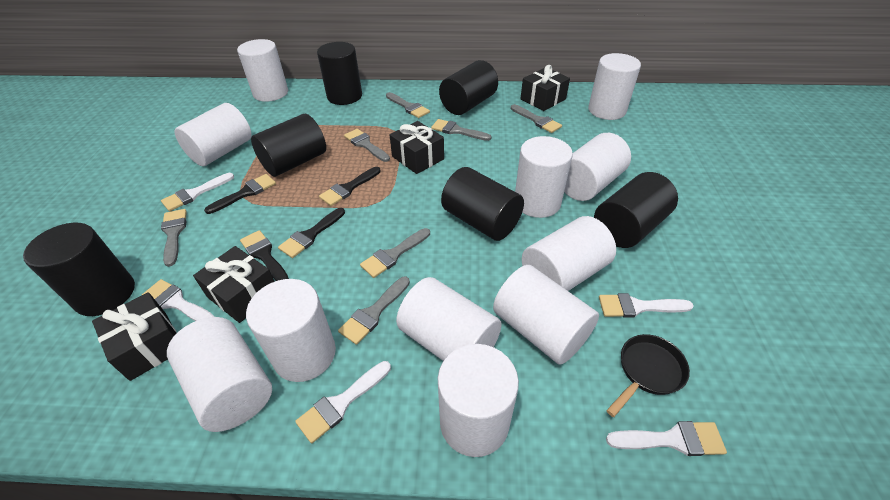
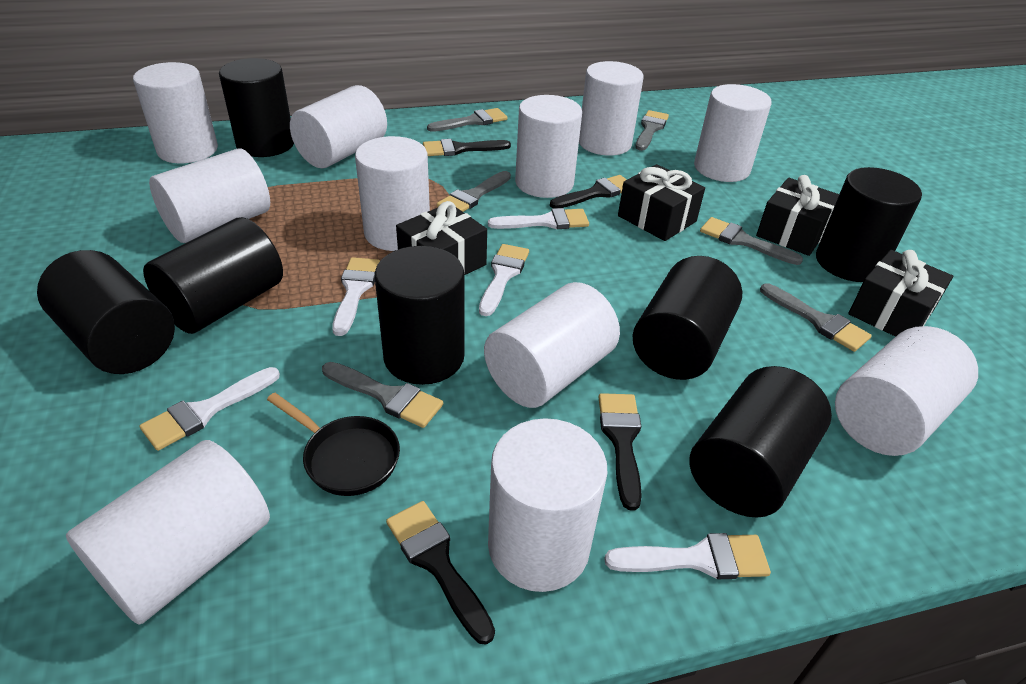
black cylinder: [23,223,135,316] [251,114,326,177] [317,42,362,105] [439,60,498,115] [441,167,524,241] [594,172,678,248] = 6 -> [37,250,175,374] [143,217,283,334] [219,58,294,157] [375,246,465,385] [633,256,742,380] [690,366,832,518] [816,167,922,282] = 7
grey brush: [161,209,187,267] [338,277,410,345] [344,129,390,162] [360,228,430,278] [386,92,430,118] [431,119,492,141] [511,104,562,133] = 7 -> [322,362,443,428] [427,108,508,132] [437,171,511,212] [636,110,669,151] [700,217,803,265] [760,283,872,352] = 6

